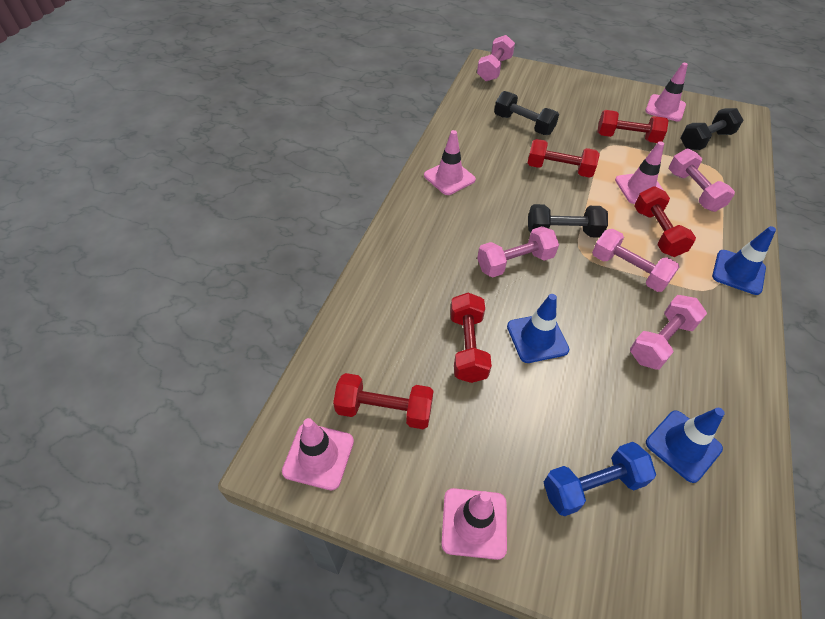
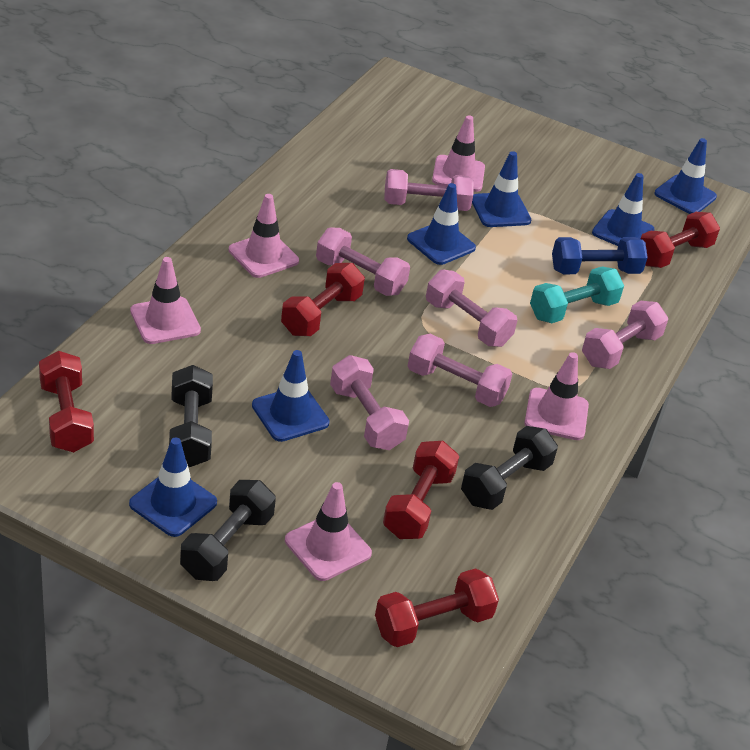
blue traffic cone: [507,294,569,363] [646,408,725,483] [712,226,776,295] = 3 -> [129,437,217,537] [252,350,330,442] [407,183,476,265] [472,151,531,227] [592,173,654,246] [655,138,717,214] = 6
pink dumbbell: [477,35,515,81] [477,226,559,277] [592,229,679,292] [630,295,707,370] [669,149,735,212] = 5 -> [316,227,410,296] [330,355,409,450] [384,169,474,211] [408,334,512,407] [426,270,517,347] [582,301,668,369] = 6
turquoise dumbbell: none = 0 -> [530,267,624,323] = 1

